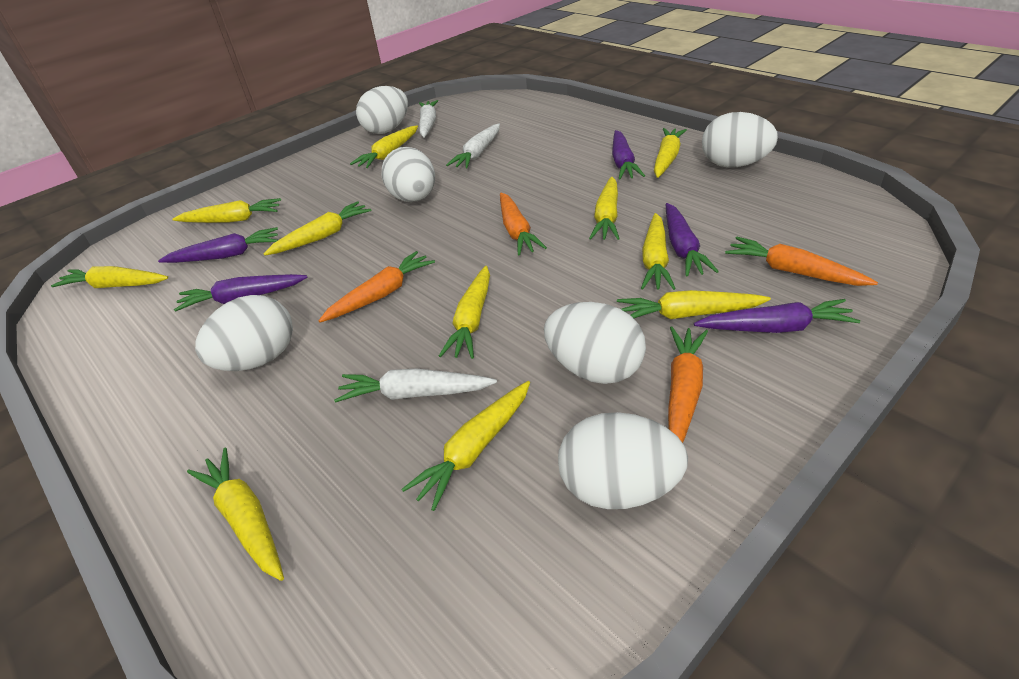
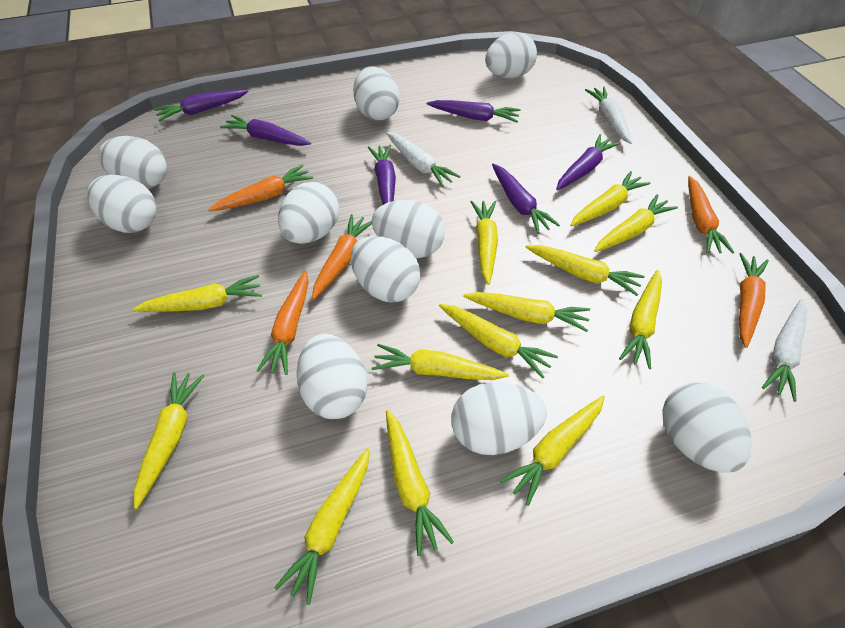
orange carrot: [318,251,435,323] [500,193,547,255] [668,326,708,443] [725,237,878,286] = 4 -> [209,165,313,212] [256,271,309,375] [312,214,372,300] [688,176,734,254] [739,253,769,348] = 5
purple carrot: [158,227,278,263] [174,274,307,312] [612,130,645,179] [666,203,719,277] [694,299,860,333] = 5 -> [154,90,249,121] [220,115,311,146] [368,144,396,205] [427,100,521,123] [492,164,560,234] [556,134,620,190] = 6
white egg: [195,295,293,371] [356,86,408,134] [382,147,435,202] [544,302,646,384] [558,412,688,509] [702,112,778,168] = 6 -> [87,175,156,233] [98,136,167,189] [278,182,339,244] [297,334,367,419] [351,236,420,303] [353,66,400,121] [372,200,445,258] [451,382,547,455] [485,32,537,78] [662,382,752,473] = 10
yellow carrot: [51,266,168,288] [172,198,281,223] [187,448,284,581] [264,201,371,256] [350,125,418,168] [402,381,530,511] [439,266,490,359] [589,177,620,240] [617,290,771,319] [641,213,676,290] [654,128,687,178] = 11 -> [132,275,262,312] [134,372,204,509] [274,448,370,605] [372,344,509,380] [386,410,454,556] [439,304,558,378] [463,292,590,332] [471,201,498,285] [500,396,605,506] [525,245,645,296] [570,171,650,226] [594,194,678,252] [619,270,662,369] = 13

